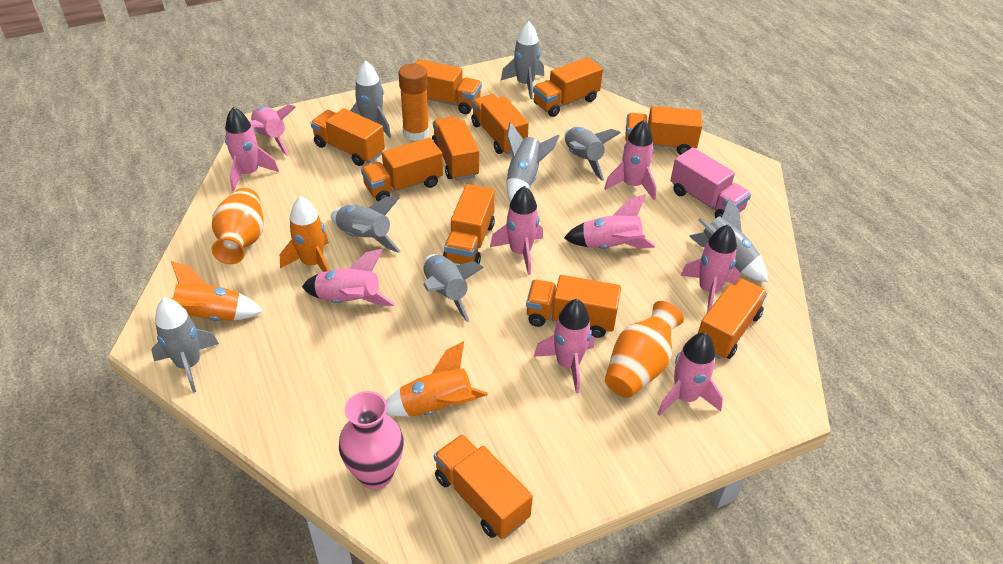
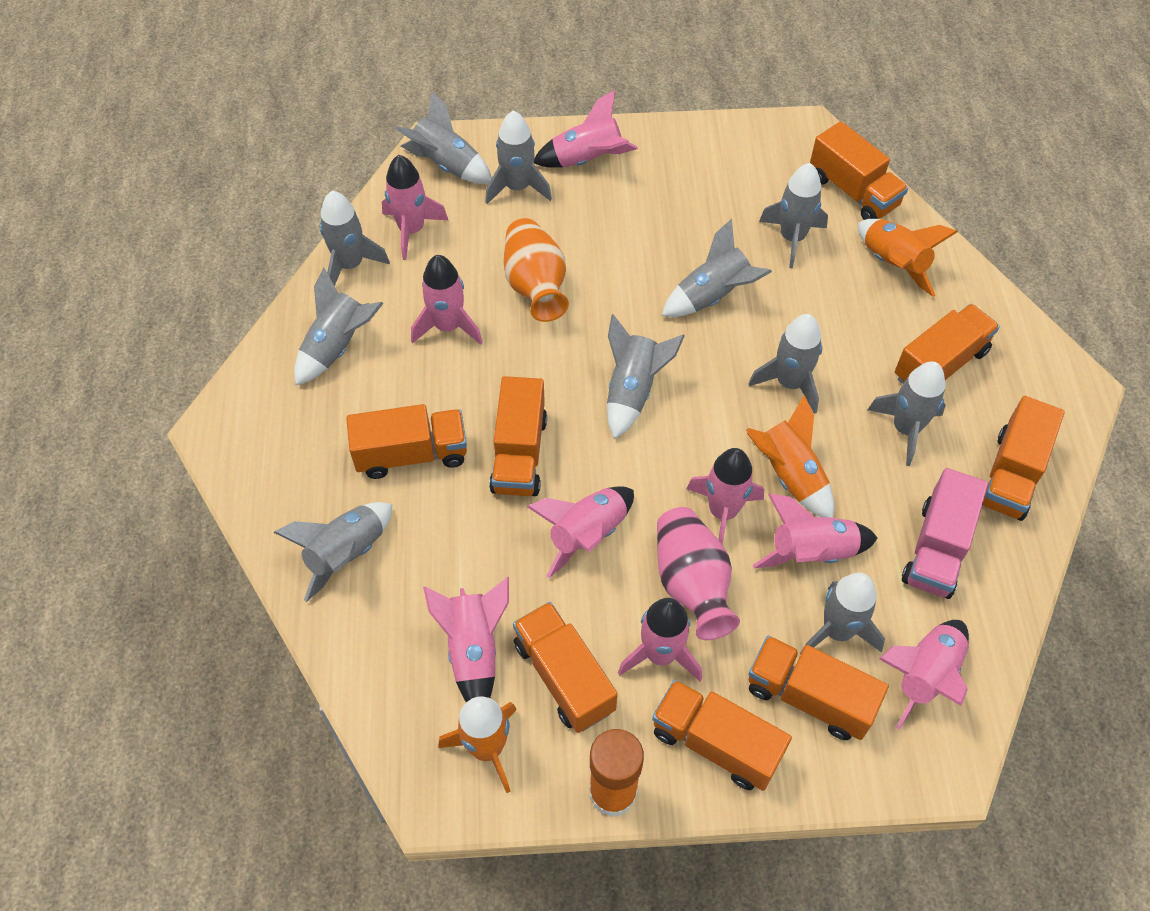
grey rocket: [152,298,219,393] [331,197,401,253] [350,61,391,138] [423,254,484,322] [501,21,544,99] [506,122,559,202] [565,127,620,181] [689,197,768,282] = 8 -> [273,502,392,602] [294,267,383,385] [320,191,390,286] [395,92,492,184] [485,110,552,204] [607,314,684,439] [662,219,772,317] [748,314,822,414] [759,163,828,268] [800,573,885,655] [868,361,946,466] = 11
orange truck: [311,108,385,166] [361,137,443,202] [415,59,482,114] [432,116,479,181] [434,434,533,539] [443,184,495,264] [471,94,529,155] [526,275,621,338] [533,57,603,117] [625,106,702,155] [698,278,768,359] = 11 -> [346,404,467,479] [489,376,547,496] [513,602,618,733] [652,680,792,791] [748,636,889,740] [810,121,908,220] [895,304,1000,384] [982,396,1065,521] = 8
orange vase: [212,188,264,264] [605,301,684,398] = 2 -> [504,218,569,322] = 1

